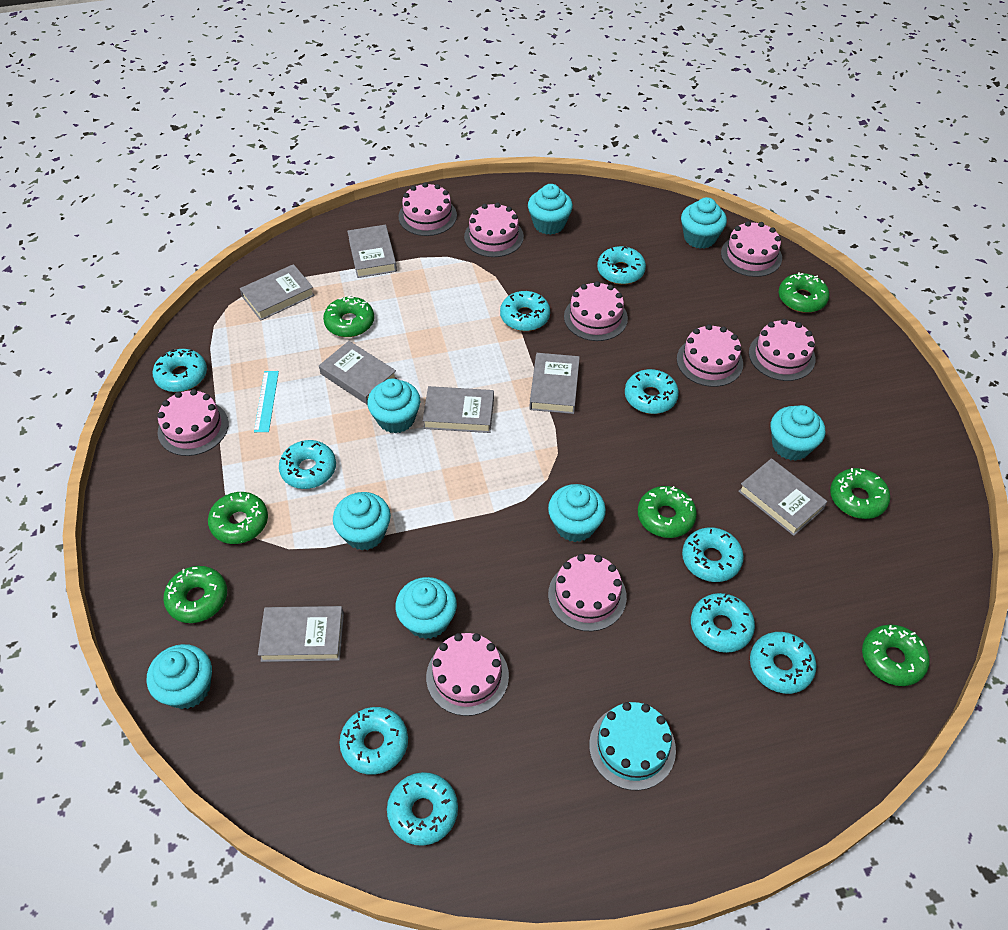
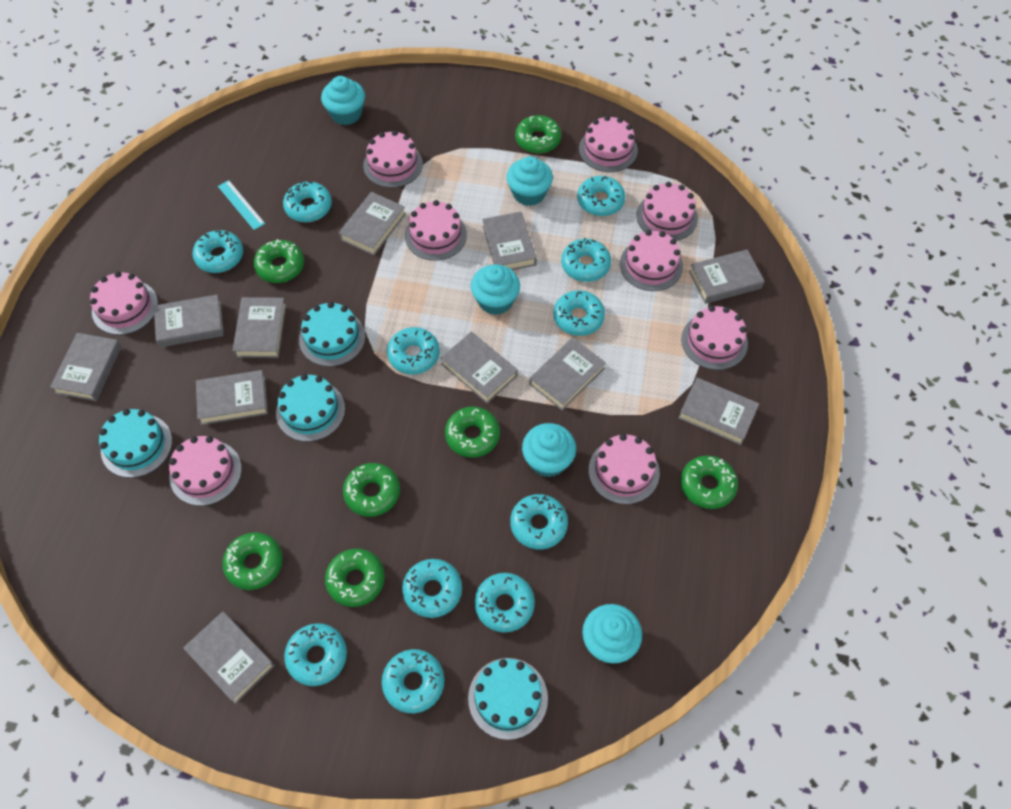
grey book: [240,264,315,321] [258,606,344,662] [319,341,397,404] [347,225,397,278] [423,386,494,433] [529,353,580,414] [738,458,828,536] = 7 -> [50,333,122,401] [154,295,224,347] [183,612,275,704] [196,370,268,425] [232,297,286,358] [339,192,406,255] [441,332,518,403] [482,212,537,270] [529,337,606,410] [678,378,759,445] [689,250,765,304] = 11
turquoise cake: [589,702,676,790] = 1 -> [99,409,172,478] [276,374,345,442] [299,302,365,367] [468,658,548,740] = 4
turquoise cupcake: [146,644,212,709] [333,492,391,550] [367,378,420,433] [395,577,457,639] [528,184,573,235] [548,484,606,542] [681,197,727,249] [770,405,825,461] = 8 -> [321,76,365,125] [471,264,520,315] [507,156,553,206] [522,423,576,477] [582,604,642,663] = 5
turquoise donut: [153,349,207,392] [279,440,336,489] [339,707,408,775] [387,772,458,846] [500,291,550,331] [597,246,646,284] [625,369,679,414] [682,527,744,582] [691,593,755,653] [750,632,816,694] = 10 -> [193,230,243,273] [283,181,332,222] [284,623,347,686] [382,649,444,713] [387,327,440,374] [402,559,462,618] [475,573,535,633] [510,494,568,550] [553,290,605,336] [561,238,611,282] [577,176,625,216] = 11

